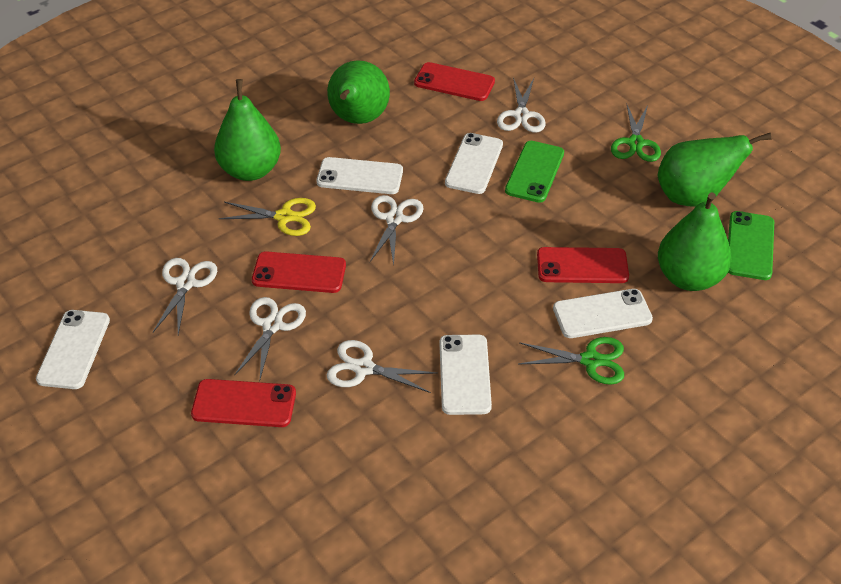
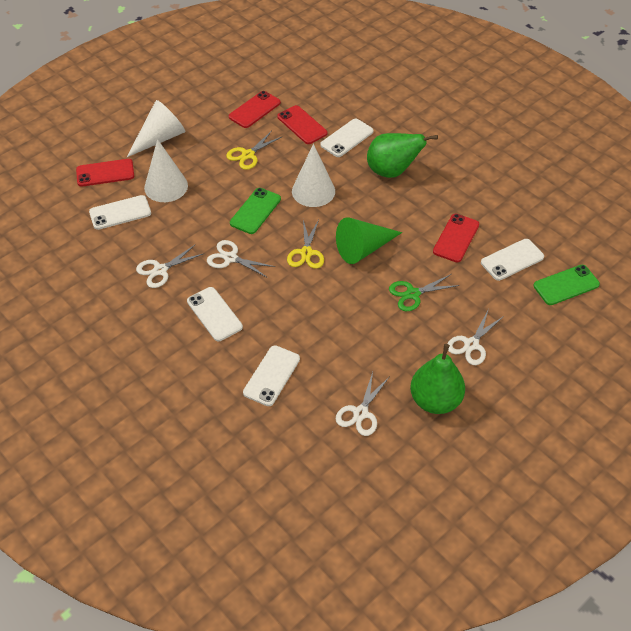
green cone: none = 0 -> [336,217,402,264] = 1
green pear: [214,79,281,181] [327,60,390,124] [658,133,771,207] [658,192,732,291] = 4 -> [367,133,438,178] [410,344,465,414] = 2
green scissors: [519,337,624,385] [611,105,661,162] = 2 -> [389,274,459,311] = 1
white cone: none = 0 -> [127,100,186,157] [144,139,188,202] [292,144,335,207] = 3
white scissors: [153,258,217,335] [234,297,306,379] [327,340,437,393] [370,195,424,265] [497,77,546,133] = 5 -> [136,244,203,288] [207,240,275,278] [336,372,390,436] [448,309,504,365] = 4
yellow scissors: [218,198,316,236] = 1 -> [226,132,283,170] [287,220,324,269] = 2

